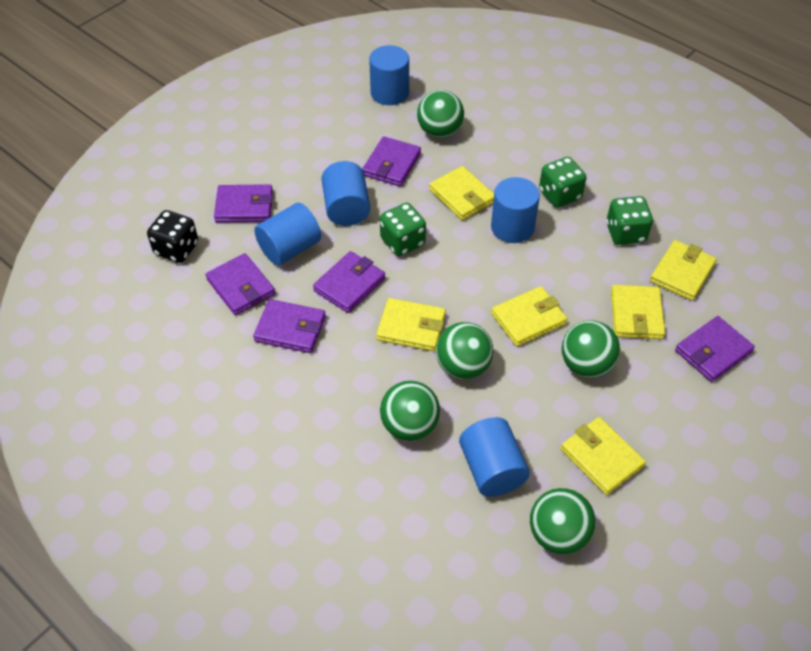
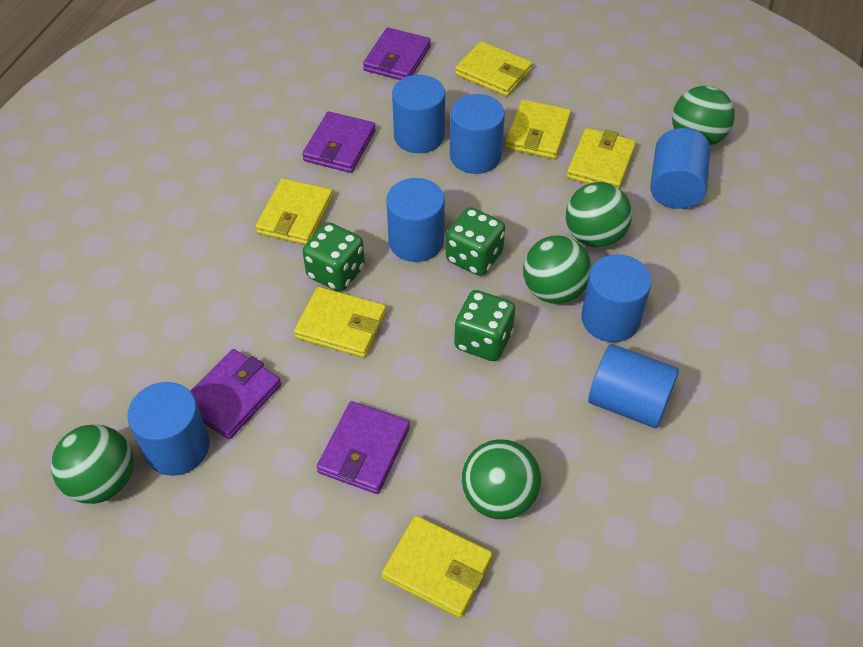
black dice: [147,210,198,263] = 1 -> none = 0
blue cylinder: [254,203,321,265] [321,161,370,226] [369,45,409,105] [459,417,530,497] [491,177,540,243] = 5 -> [127,382,209,476] [386,178,445,262] [392,75,445,153] [450,94,505,174] [581,254,652,342] [588,344,679,428] [650,128,710,209] = 7
purple wallet: [206,253,275,315] [214,184,273,223] [253,299,326,353] [313,251,385,313] [362,136,421,187] [675,316,755,382] = 6 -> [191,349,281,439] [302,111,376,173] [317,401,410,494] [363,27,431,80] = 4

